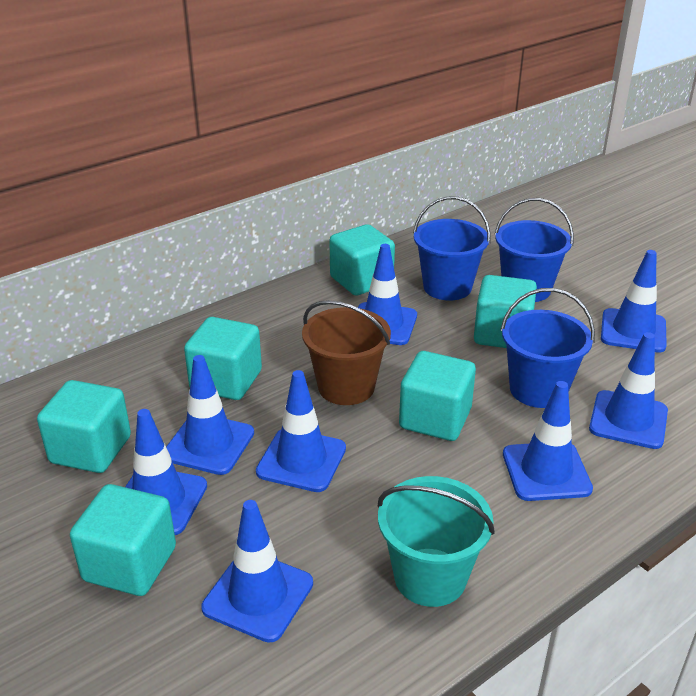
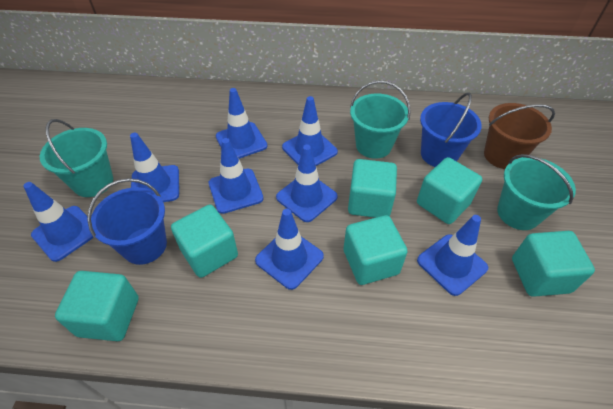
blue bucket: [413,196,491,300] [494,198,574,302] [500,288,595,408] = 3 -> [87,178,167,265] [420,93,482,167] = 2
turquoise bucket: [378,476,495,607] = 1 -> [40,119,113,197] [350,80,411,159] [497,154,576,230] = 3

